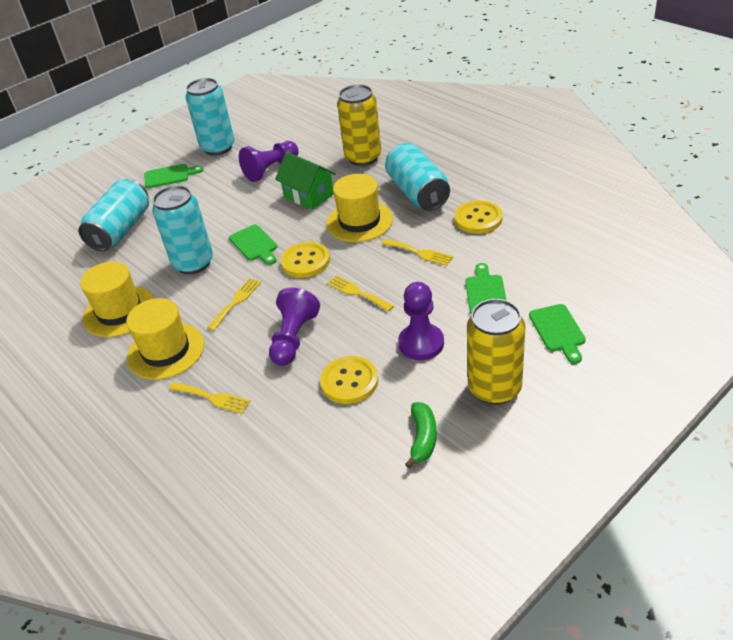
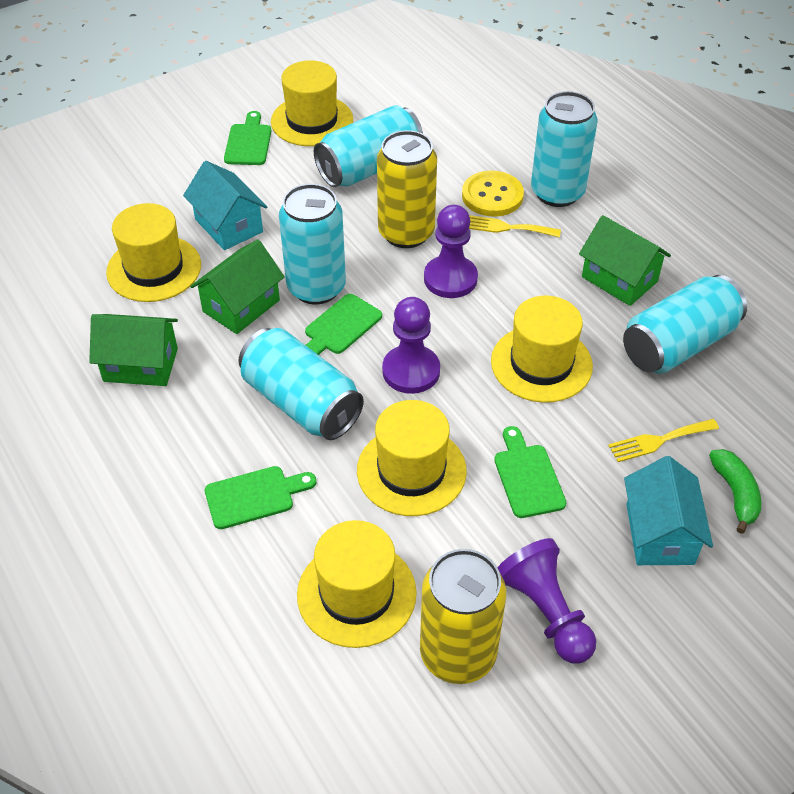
green house: [275,152,336,210] = 1 -> [89,314,178,386] [190,239,285,334] [579,215,671,306] = 3
turquoise can: [78,179,149,251] [152,185,213,274] [186,78,235,156] [385,143,450,211] = 4 -> [238,328,364,440] [279,184,346,304] [314,105,423,187] [531,91,597,207] [623,275,747,374] = 5
turquoise house: none = 0 -> [183,161,267,250] [624,456,713,565] = 2
yellow button: [281,242,330,278] [320,356,378,404] [454,200,503,234] = 3 -> [462,171,524,217] = 1
yellow fork: [169,382,251,414] [207,278,261,331] [327,275,394,312] [381,239,453,266] = 4 -> [469,215,561,238] [608,419,719,462] = 2
yellow hat: [80,261,155,337] [126,298,204,380] [326,174,393,242] = 3 -> [106,203,201,302] [271,60,353,146] [297,520,417,648] [357,400,467,516] [491,296,593,403] = 5

